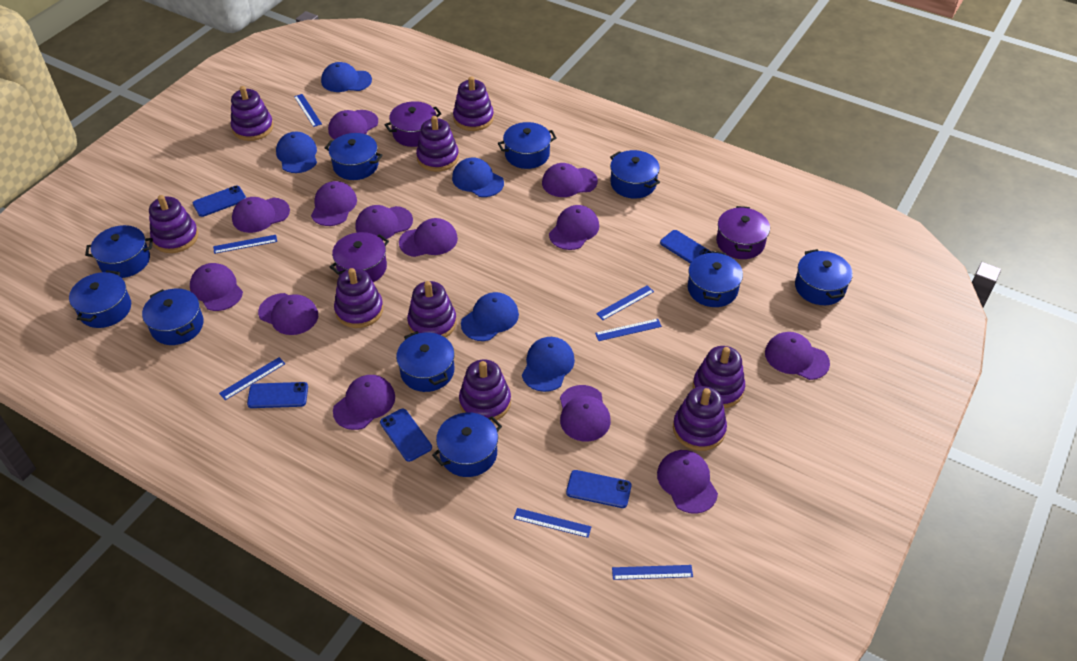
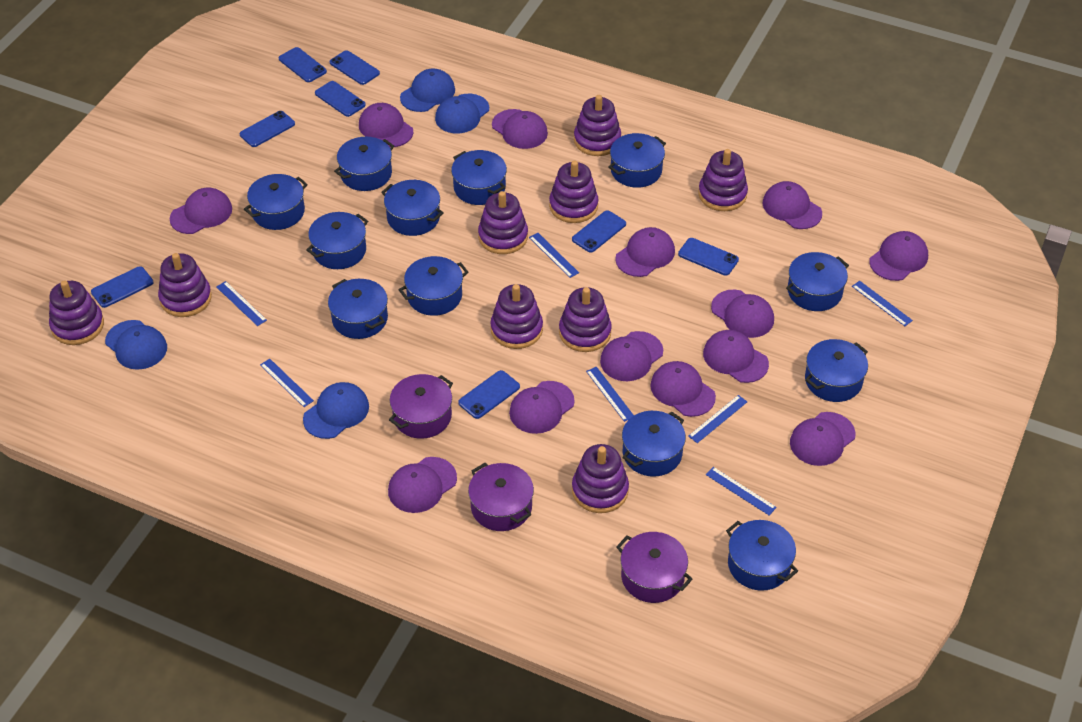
blue cap: [276,132,317,173] [321,62,372,92] [452,158,504,197] [461,292,519,341] [522,337,575,392] = 5 -> [105,320,167,370] [303,382,369,439] [400,68,455,112] [435,94,489,133] = 4
blue phone: [193,186,246,217] [247,382,308,408] [380,409,432,462] [566,470,632,508] [660,230,712,264] = 5 -> [91,266,153,308] [240,111,295,147] [279,47,327,82] [315,81,366,117] [329,50,380,85] [458,370,520,419] [572,210,626,252] [678,238,739,276] = 8
blue pot: [69,270,131,328] [85,225,153,278] [142,289,204,345] [325,133,383,180] [396,331,455,392] [432,413,502,477] [498,122,557,169] [610,150,660,198] [688,251,743,307] [795,249,853,305] = 10 -> [244,174,308,230] [306,212,368,269] [328,279,388,339] [334,137,394,191] [381,180,444,236] [399,256,468,316] [451,150,507,205] [608,133,666,188] [622,411,686,477] [726,520,798,591] [786,252,849,311] [805,339,868,402] = 12

